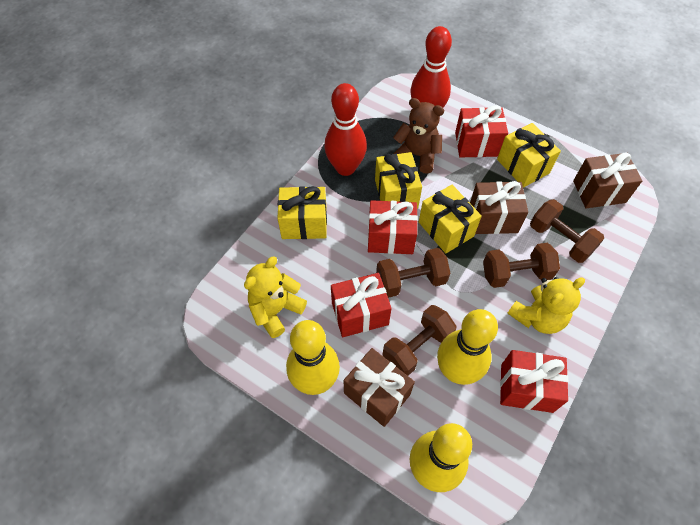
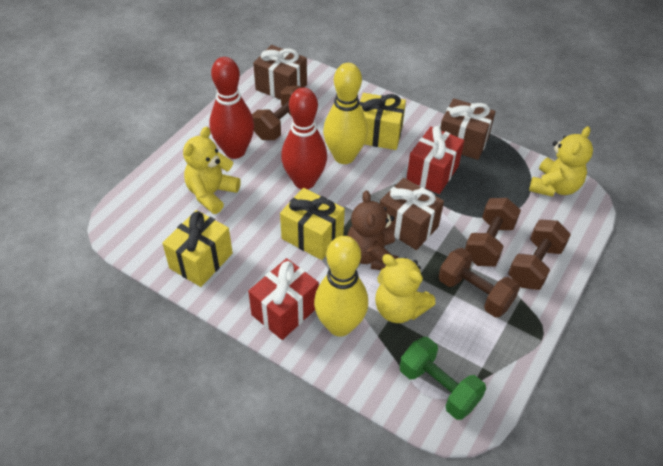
green dumbbell: none = 0 -> [399,337,486,420] = 1
red gift: [331,273,392,337] [368,200,418,254] [455,105,508,158] [500,350,568,413] = 4 -> [248,258,319,340] [406,126,464,194] = 2
yellow bowling pin: [286,320,340,395] [410,423,472,492] [437,309,498,385] = 3 -> [314,236,368,337] [323,63,368,164] = 2
yellow gift: [277,186,327,239] [375,152,422,209] [419,185,482,253] [497,123,561,187] = 4 -> [162,210,233,287] [280,188,345,260] [359,93,406,150] = 3
yellow teddy bear: [244,256,307,338] [507,277,585,334] = 2 -> [183,127,241,214] [375,254,435,323] [529,126,593,197] = 3

